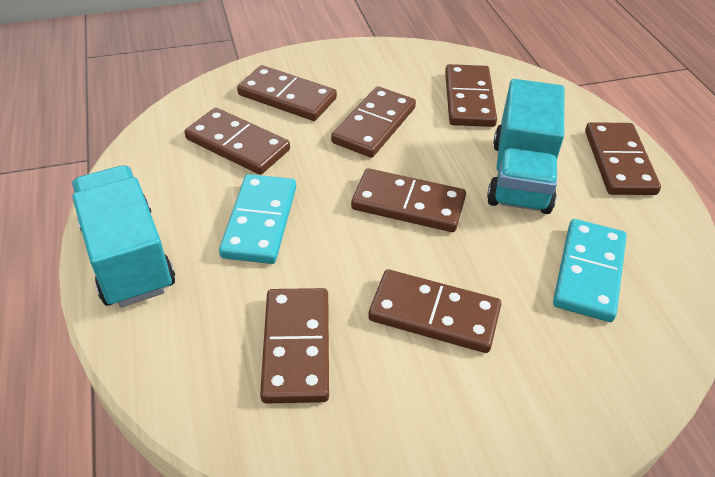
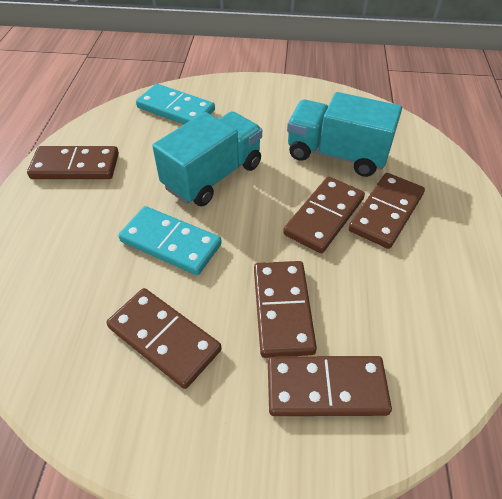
brown domino: [185,108,290,175] [237,65,337,121] [260,288,329,403] [331,86,416,158] [351,168,466,232] [368,269,501,353] [445,64,497,127] [585,122,661,195] = 8 -> [27,146,119,179] [106,288,222,389] [254,261,317,358] [268,356,392,416] [283,176,365,253] [348,173,425,249] = 6

